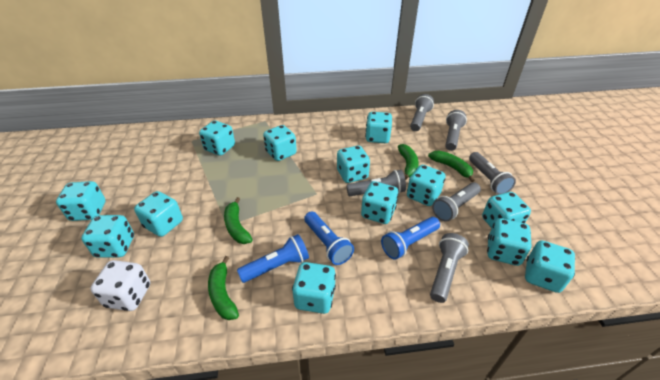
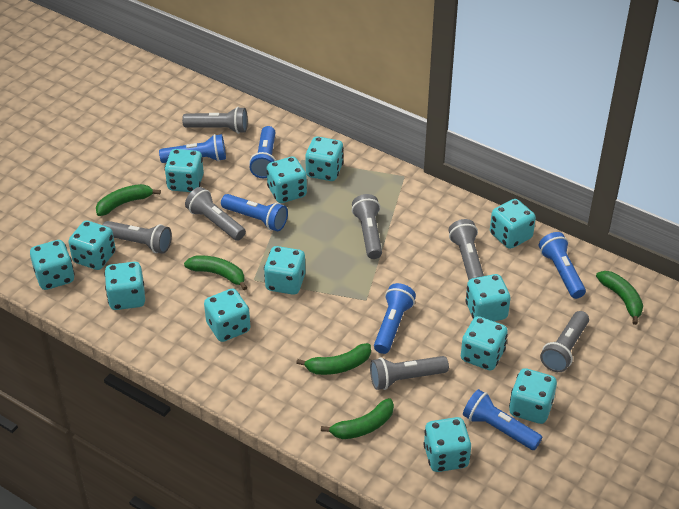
blue flashlight: [237,234,309,283] [304,211,354,265] [381,217,440,260] = 3 -> [159,134,226,163] [221,194,288,231] [249,126,276,178] [374,283,416,354] [463,389,542,450] [539,232,586,299] = 6
green banana: [208,256,239,320] [224,197,253,244] [398,144,419,180] [428,150,475,182] = 4 -> [96,184,161,216] [184,255,248,290] [296,343,371,375] [321,398,394,439] [596,271,643,325] = 5
grey flashlight: [346,170,406,196] [410,94,434,131] [430,233,469,303] [432,182,481,221] [445,110,467,151] [469,152,516,195] = 6 -> [103,221,172,254] [182,107,248,134] [185,187,246,241] [352,194,382,259] [370,356,449,390] [449,219,484,280] [540,311,589,372] = 7
white dice: [90,260,150,311] = 1 -> none = 0

